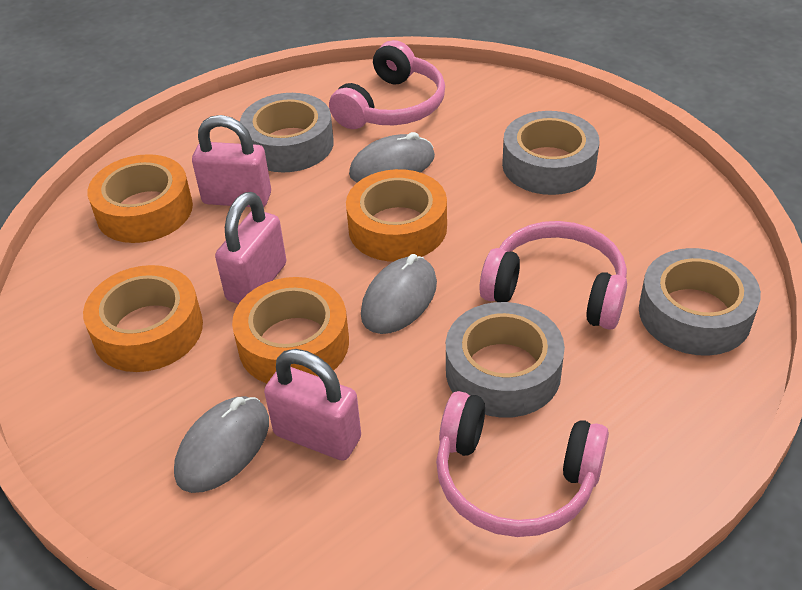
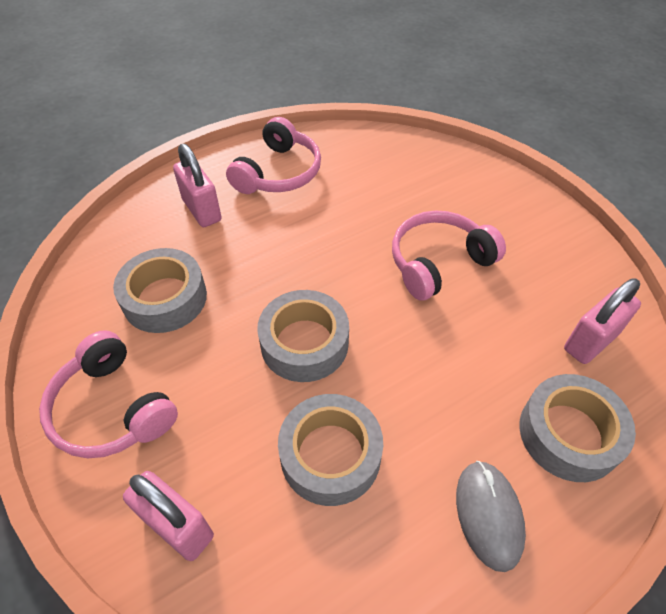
grey mouse: [174,396,269,493] [349,132,435,183] [361,254,437,334] = 3 -> [456,461,526,572] = 1
orange tape: [83,265,203,372] [87,154,193,243] [232,277,349,383] [346,169,447,262] = 4 -> none = 0

